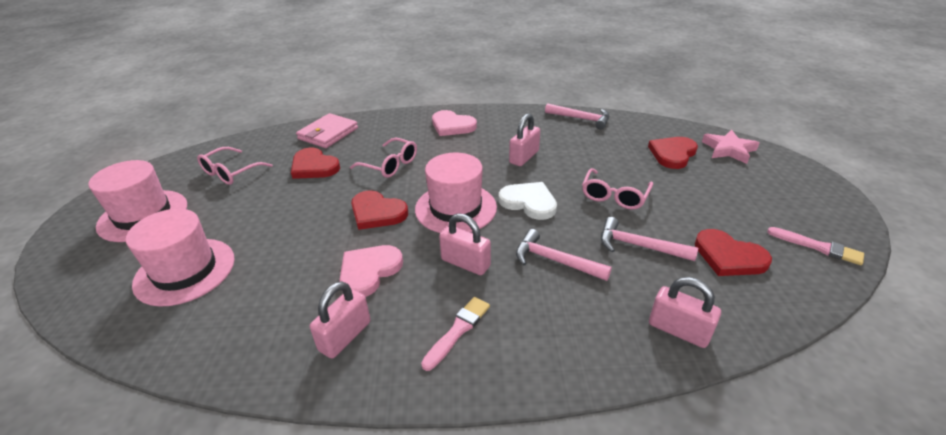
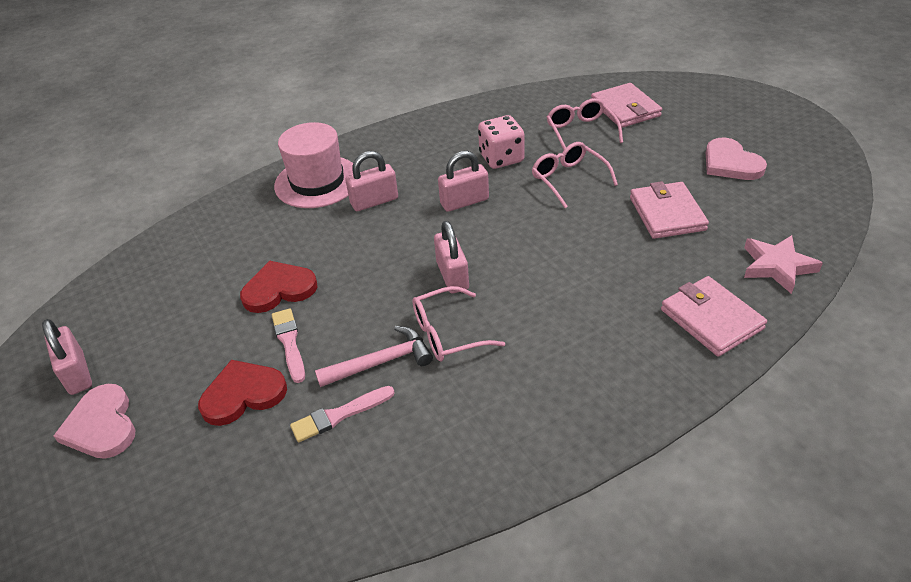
pink dice: none = 0 -> [478,115,525,169] = 1
pink hammer: [516,229,612,281] [545,103,609,129] [601,217,698,261] = 3 -> [315,326,433,387] = 1
pink hat: [88,160,187,242] [126,209,235,306] [415,152,497,233] = 3 -> [274,122,353,208] = 1
pink wallet: [296,113,358,148] = 1 -> [591,83,662,128] [630,181,709,239] [661,276,767,357] = 3
red heart: [291,148,340,179] [351,190,408,230] [648,137,698,169] [695,229,772,276] = 4 -> [198,360,287,426] [240,261,317,313] = 2
white heart: [499,182,557,220] = 1 -> none = 0

